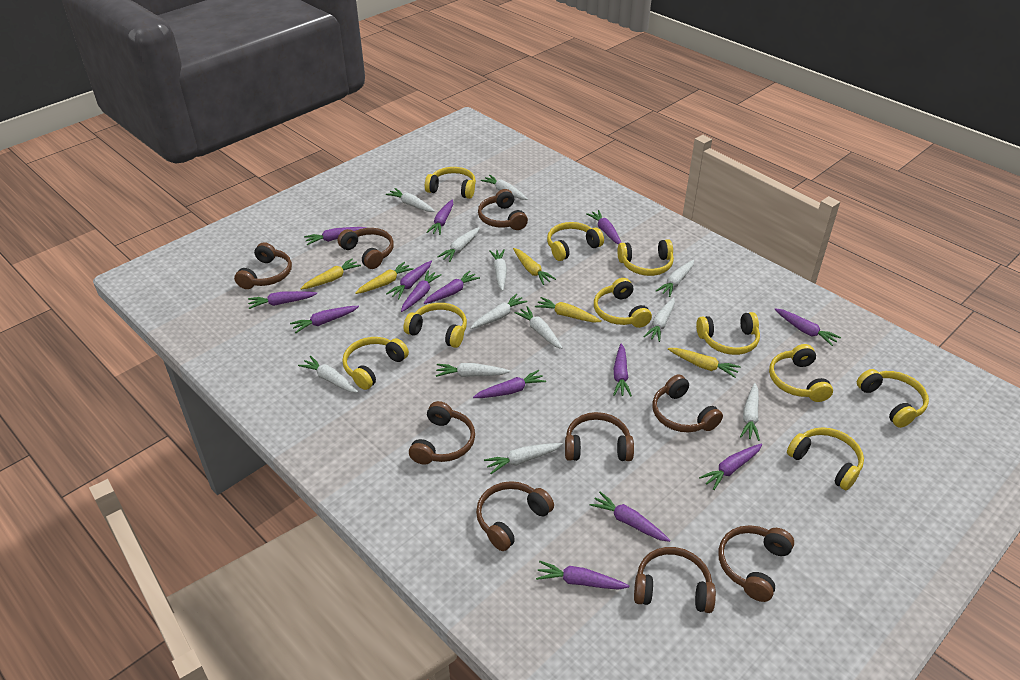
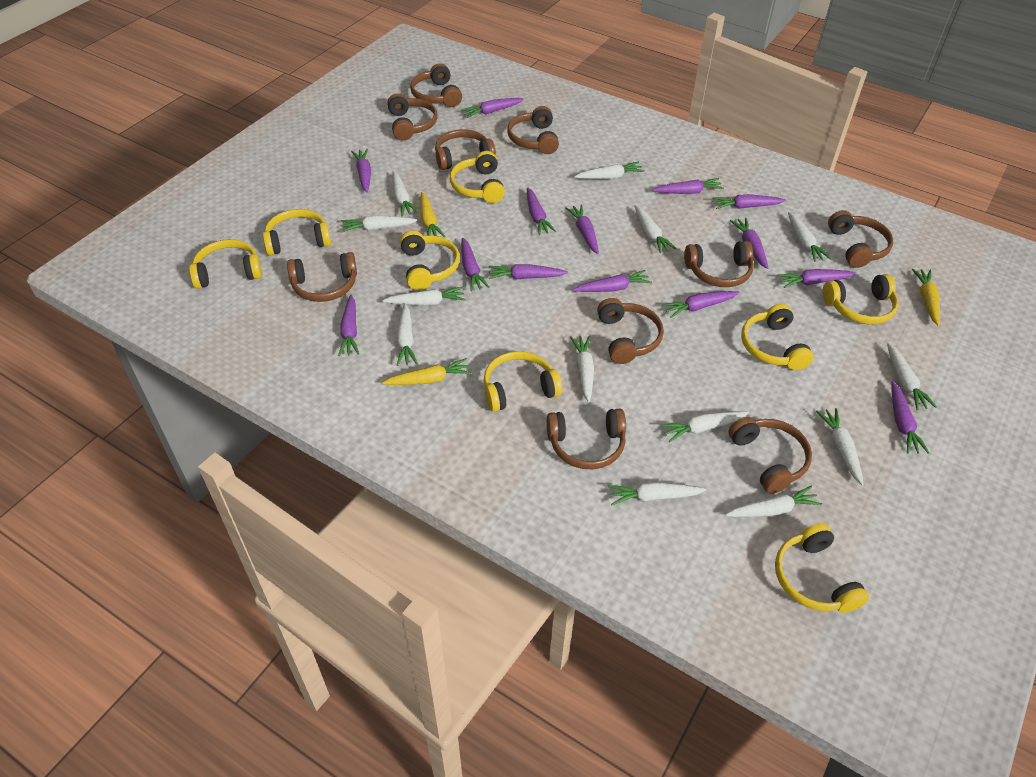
brown headphones: [234,242,292,289] [337,228,394,269] [409,401,475,465] [476,481,554,551] [478,189,528,230] [565,412,634,461] [634,547,716,613] [652,374,723,432] [718,525,794,602] = 9 -> [287,252,357,302] [387,93,438,141] [410,63,462,107] [435,129,496,170] [507,106,559,154] [547,409,626,469] [597,298,664,364] [684,241,754,287] [728,417,812,494] [828,210,893,268] = 10
white carrot: [298,355,358,393] [386,188,435,212] [436,363,510,377] [437,227,480,262] [470,294,528,329] [480,175,528,200] [484,443,563,474] [489,250,507,291] [514,306,563,349] [643,297,675,342] [656,260,694,297] [740,383,760,441] = 12 -> [341,215,417,232] [383,287,465,306] [392,171,419,216] [396,303,418,366] [570,336,594,402] [574,162,644,179] [608,482,707,505] [634,205,676,253] [661,411,749,442] [725,486,822,517] [788,212,831,262] [816,408,864,485] [887,343,937,410] = 13
yellow carrot: [300,258,361,290] [355,262,414,294] [513,248,556,285] [535,297,602,323] [668,348,741,378] = 5 -> [382,358,471,385] [420,192,445,238] [912,269,940,326] = 3
yellow headphones: [342,337,409,390] [403,303,467,348] [425,167,476,199] [547,222,604,261] [594,278,652,328] [617,239,674,276] [696,312,760,355] [769,344,833,402] [787,427,864,490] [857,369,929,428] = 10 -> [189,239,262,289] [263,209,331,256] [400,231,460,290] [450,151,505,203] [484,351,562,412] [741,304,813,370] [775,523,869,613] [823,274,899,325] = 8

